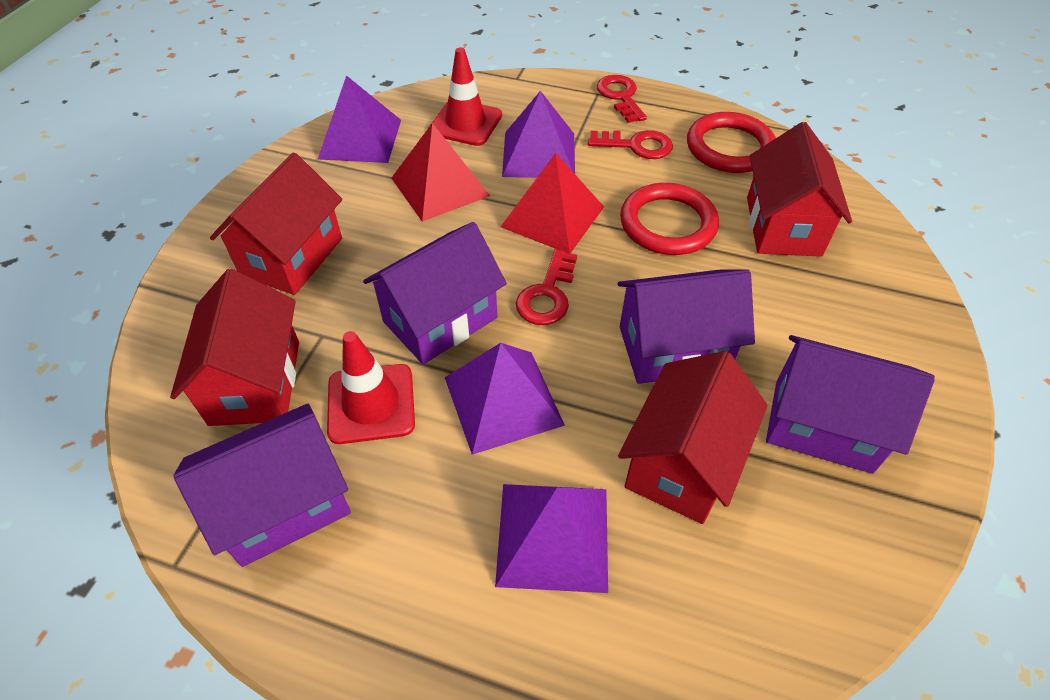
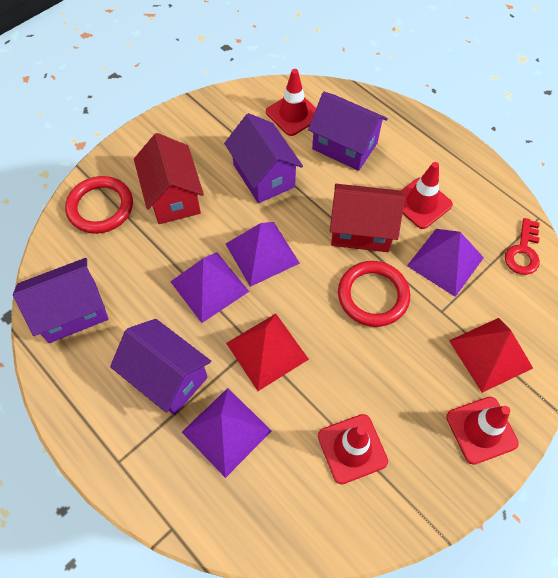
red house: [170,269,299,426] [210,153,342,295] [618,351,768,524] [747,122,852,257] = 4 -> [134,133,204,224] [330,184,405,252] = 2
red key: [516,249,577,325] [588,130,673,159] [597,75,647,123] = 3 -> [505,218,540,275] = 1
red traffic cone: [327,331,415,444] [429,47,502,146] = 2 -> [266,69,316,136] [318,414,388,484] [401,162,453,229] [446,397,519,465] = 4

